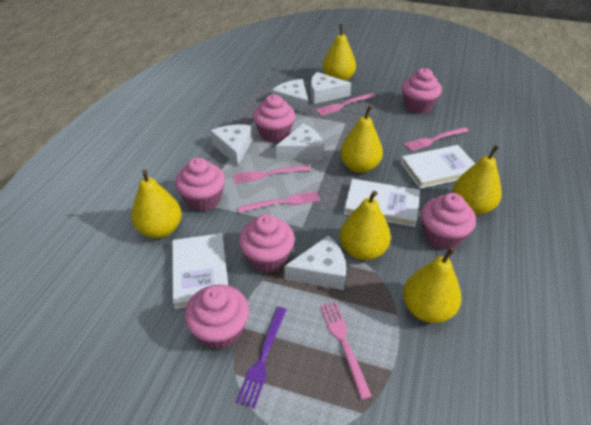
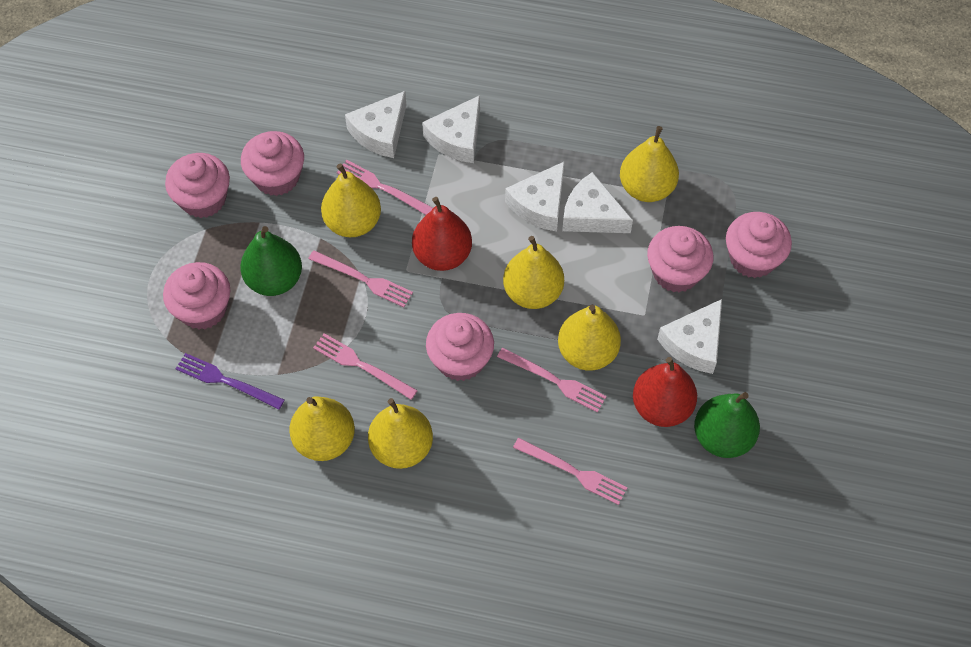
green pear: none = 0 -> [240,226,302,296] [694,392,760,458] = 2
red pear: none = 0 -> [412,197,472,271] [633,357,697,427] = 2
white book: [172,233,228,309] [344,179,420,227] [401,145,475,189] = 3 -> none = 0

